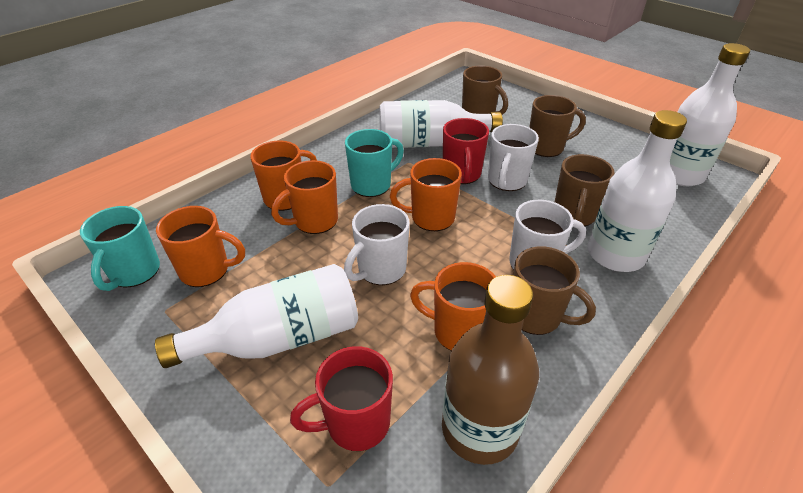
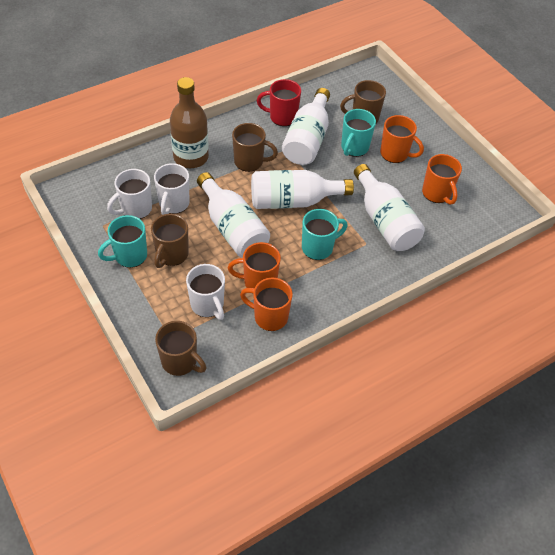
orange mug: [156,206,245,287] [250,141,317,211] [271,160,338,234] [390,158,462,231] [410,262,496,351] = 5 -> [228,242,281,288] [240,278,293,331] [380,115,424,163] [422,154,462,205] = 4
red mug: [290,346,393,451] [443,118,489,184] = 2 -> [257,79,301,126] = 1
turquoise mug: [80,206,160,291] [345,129,404,197] = 2 -> [98,215,147,268] [302,209,348,260] [341,109,376,157] = 3

